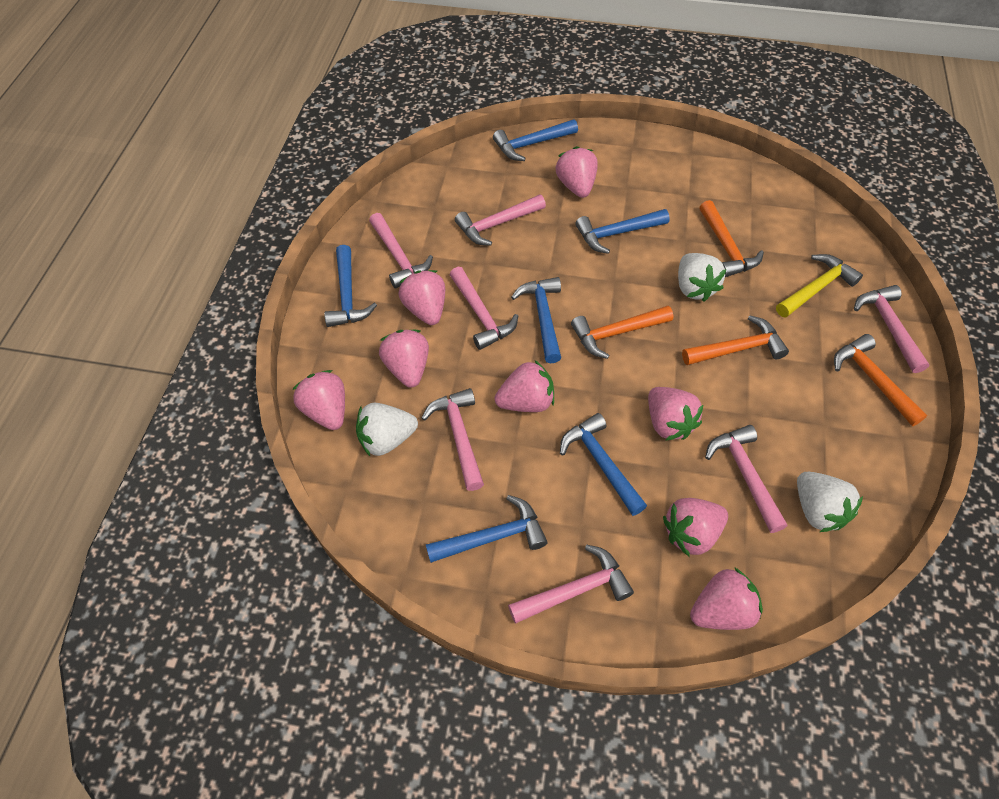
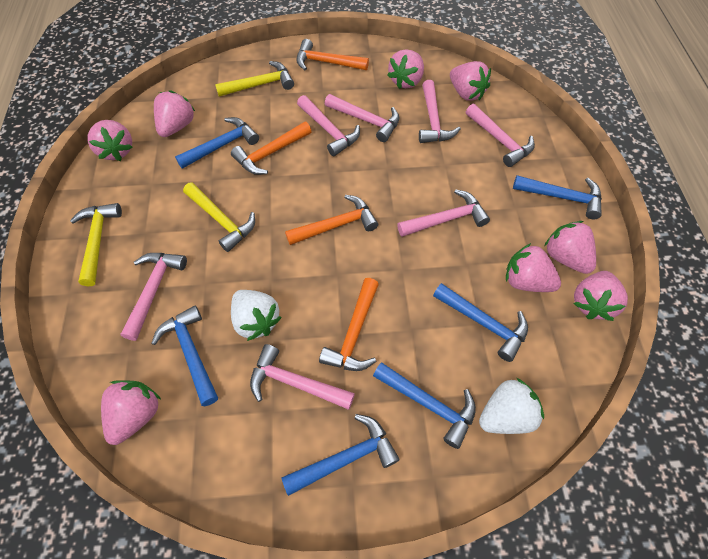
white strawberry: [356,403,418,456] [678,253,726,302] [797,472,863,532] = 3 -> [231,290,282,341] [479,378,544,434] = 2
yellow hammer: [776,254,863,318] = 1 -> [70,203,122,286] [183,182,255,252] [215,61,294,97] = 3

